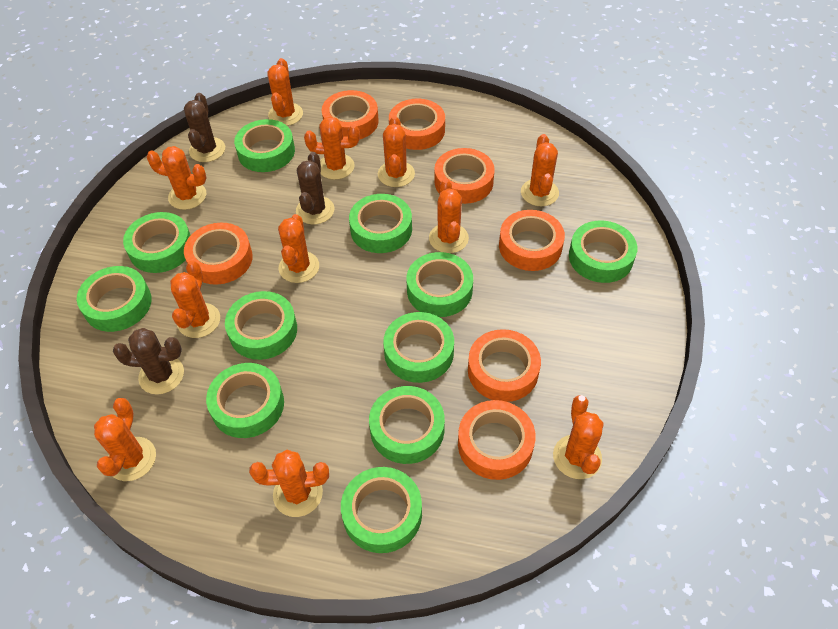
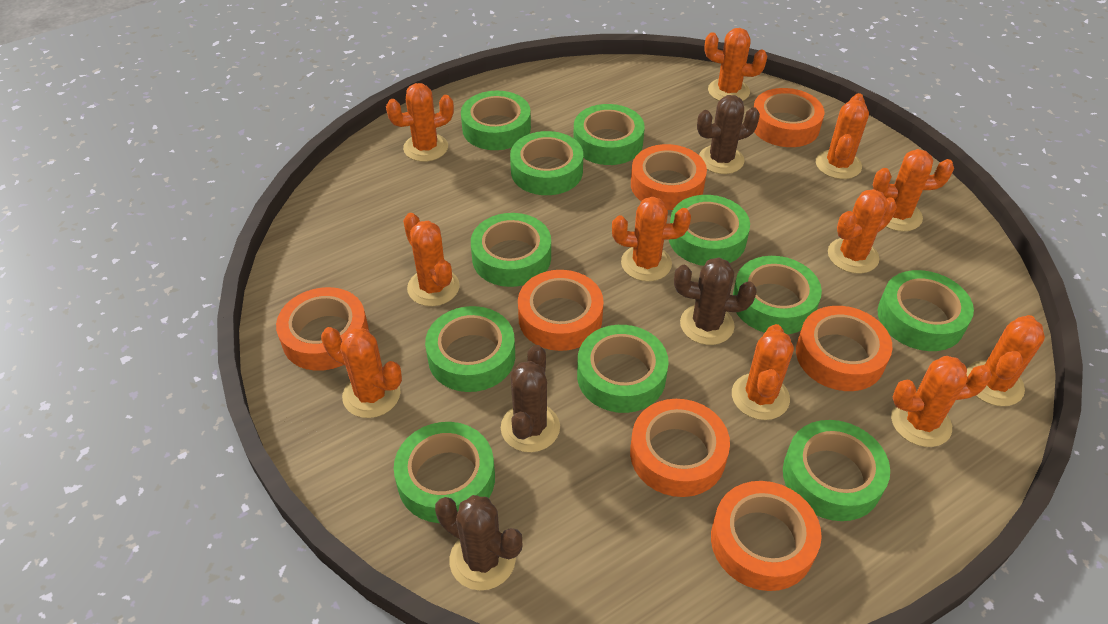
brown cactus: [113,328,184,395] [184,93,225,162] [296,152,335,224] = 3 -> [435,495,522,590] [501,345,560,452] [674,258,756,345] [697,95,760,174] = 4

